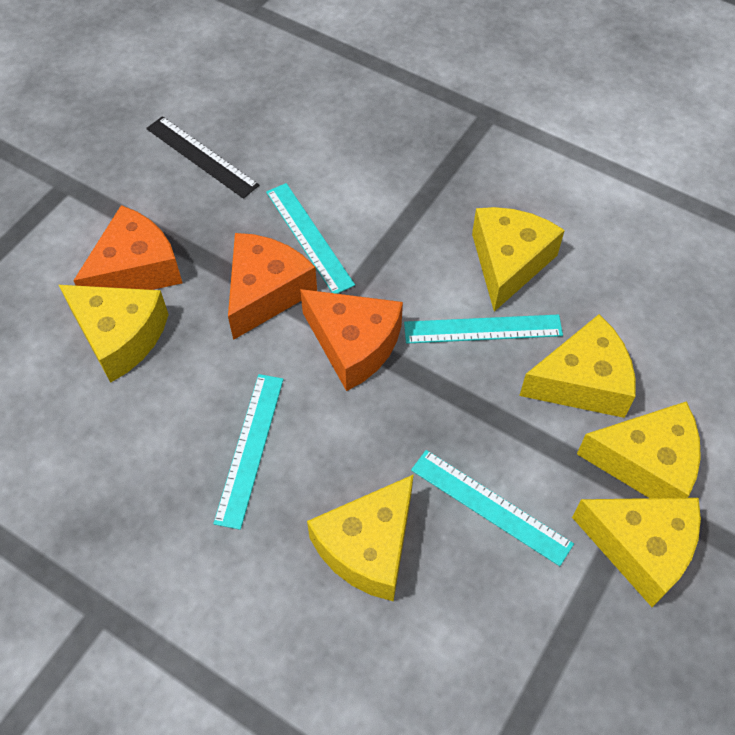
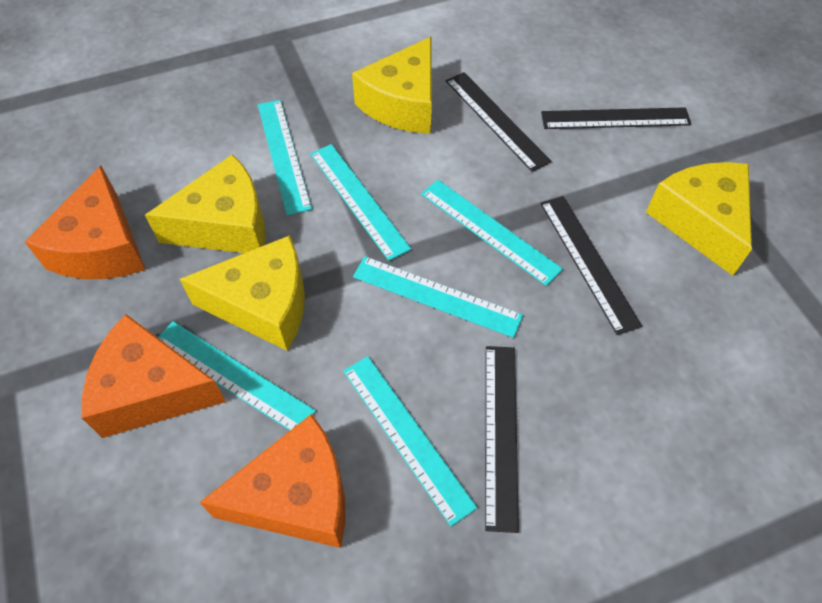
black ruler: [146,116,259,199] = 1 -> [446,72,551,172] [485,346,519,533] [540,196,642,335] [541,107,691,129] = 4
turquoise ruler: [213,374,284,530] [266,183,355,294] [404,314,563,344] [411,450,574,566] = 4 -> [158,321,316,430] [258,100,312,215] [310,144,411,261] [343,356,477,527] [353,256,523,338] [421,180,563,286] = 6
yellow cheese: [59,285,169,383] [307,474,414,601] [472,207,565,312] [519,314,636,418] [572,498,701,607] [577,401,701,498] = 6 -> [145,154,266,253] [180,235,305,351] [352,37,432,134] [646,162,752,276] = 4

